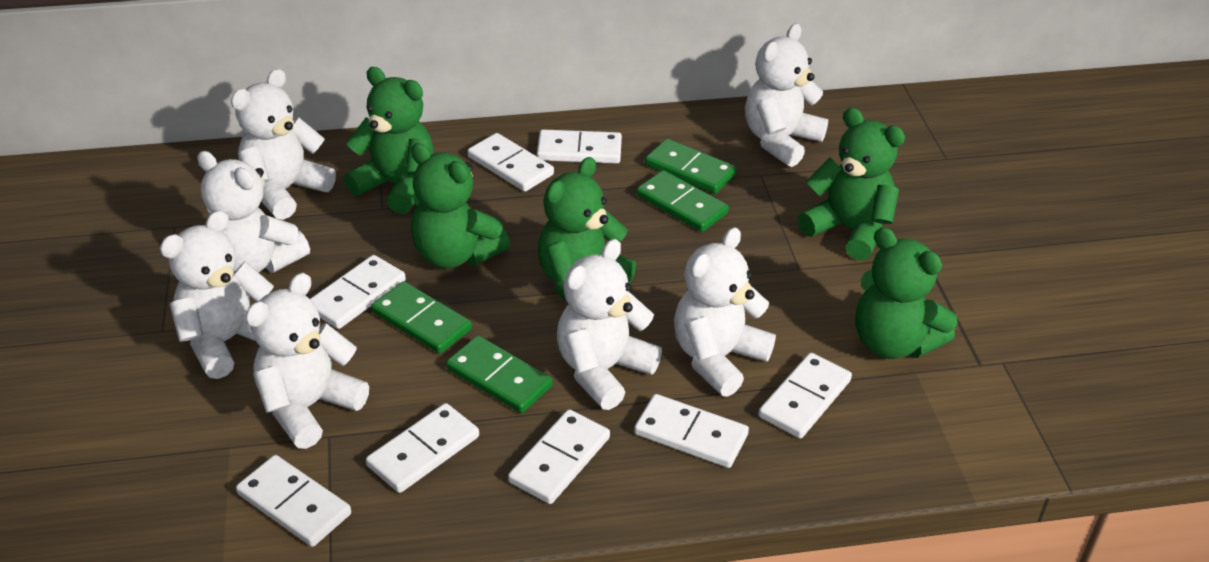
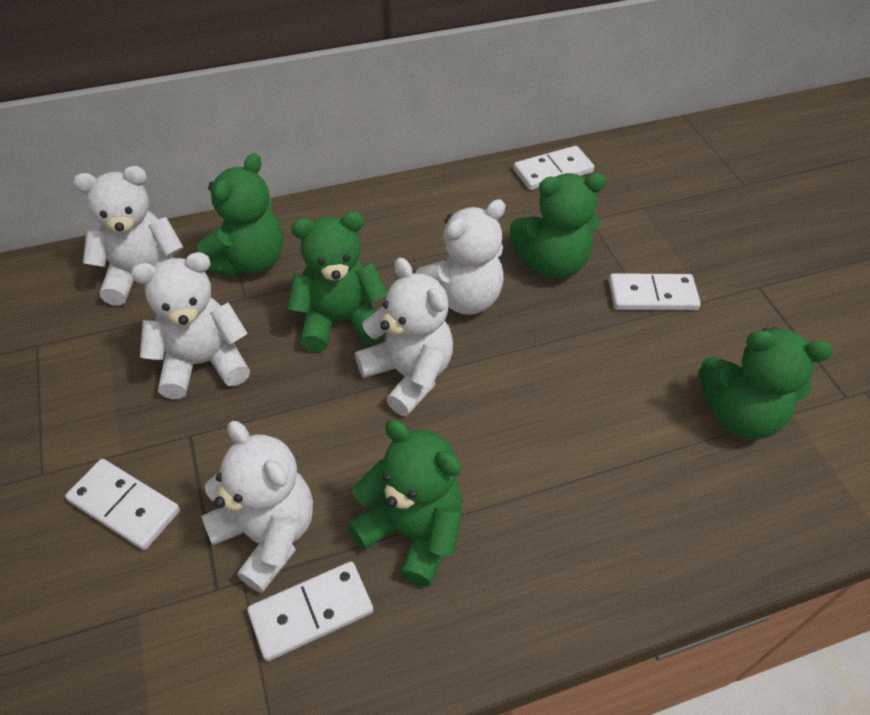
green domino: [371,281,472,354] [446,336,553,413] [636,170,729,232] [645,139,737,194] = 4 -> none = 0
white domino: [236,455,351,547] [310,255,406,329] [366,403,479,493] [468,133,554,192] [508,409,610,504] [537,129,622,164] [634,394,749,468] [759,353,852,438] = 8 -> [65,459,180,550] [247,562,373,661] [513,146,594,190] [609,273,701,310] = 4
white teddy bear: [160,211,274,379] [197,151,310,273] [231,69,336,220] [245,273,369,449] [557,239,662,410] [674,227,776,397] [745,23,828,167] = 7 -> [73,166,184,306] [131,252,250,399] [201,421,313,593] [355,258,453,416] [416,199,506,315] = 5

